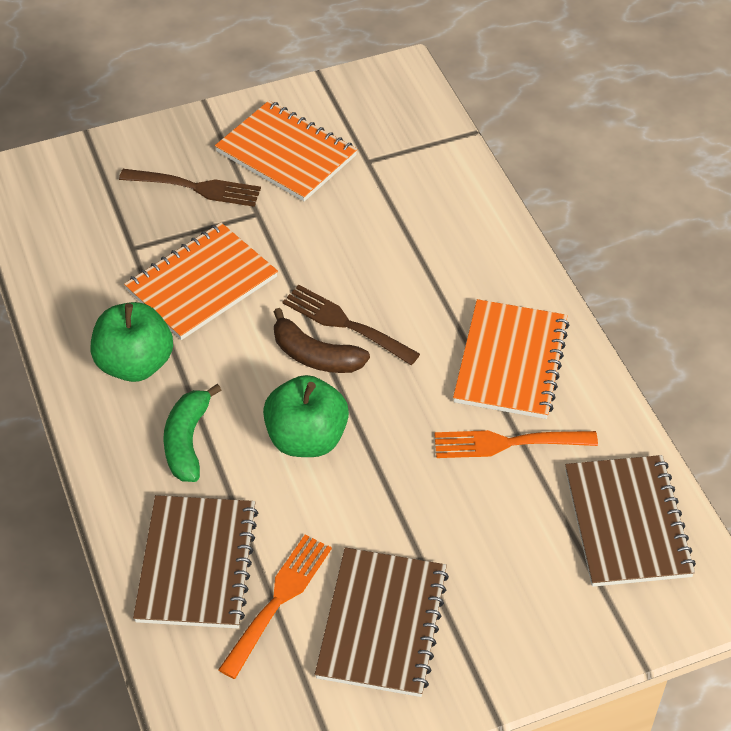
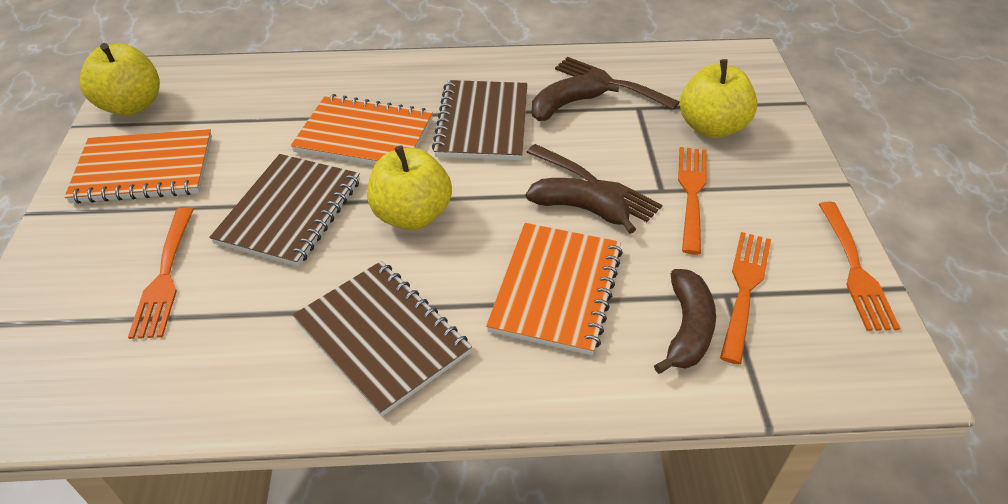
brown banana: [274,308,370,373] = 1 -> [526,178,636,234] [532,74,619,121] [654,269,716,374] = 3
green apple: [91,302,173,382] [263,375,349,457] = 2 -> none = 0
green banana: [163,384,221,482] = 1 -> none = 0
orange fork: [218,535,332,679] [434,430,598,458] = 2 -> [128,207,194,339] [678,147,707,254] [720,232,771,364] [819,202,900,331] = 4
yellow apple: none = 0 -> [80,43,160,116] [367,145,452,230] [680,59,758,138] = 3

